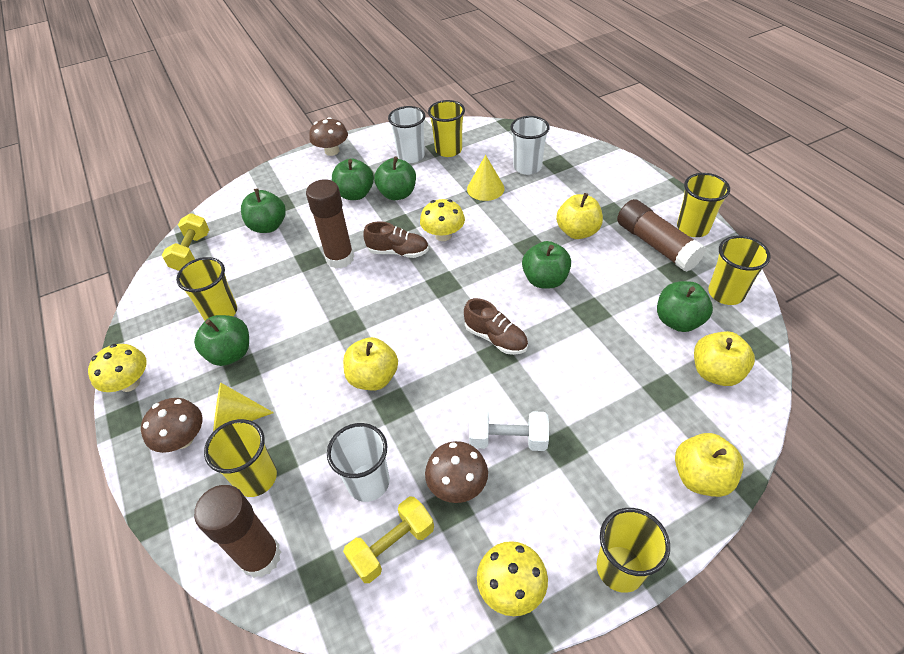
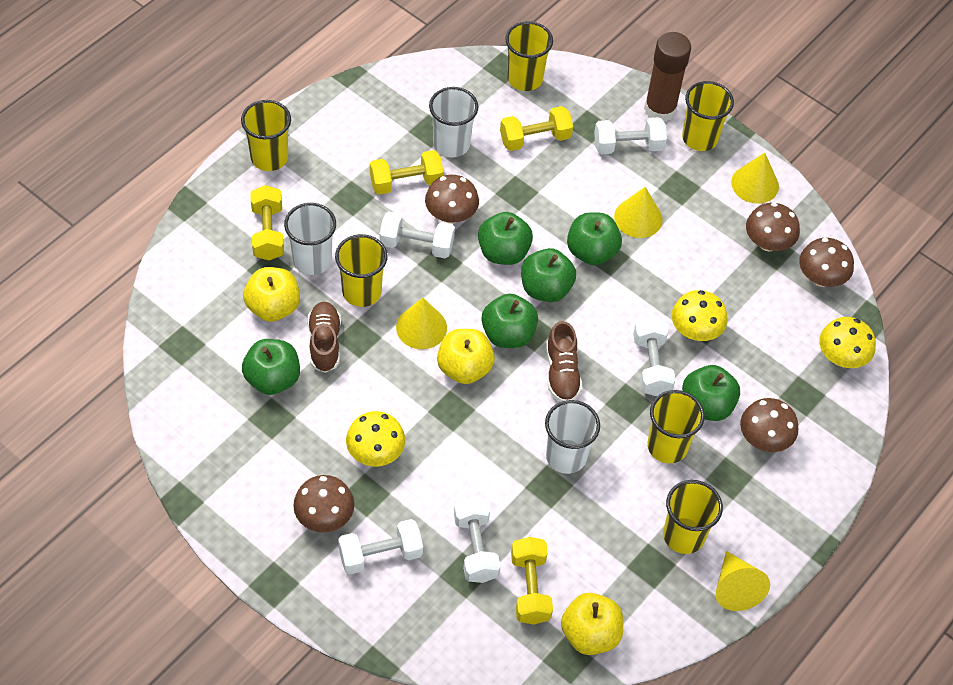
brown glue stick: [194,485,281,578] [306,179,354,269] [617,199,706,272] = 3 -> [644,32,691,122] = 1
brown mushroom: [141,398,202,453] [309,117,348,156] [425,441,488,503] = 3 -> [293,475,355,532] [425,175,479,224] [740,398,798,452] [746,203,800,252] [799,238,854,287] = 5
white dumbbell: [469,409,549,451] = 1 -> [338,519,423,575] [379,212,455,258] [454,497,500,583] [594,117,667,154] [633,317,675,396] = 5
yellow apple: [343,337,398,390] [556,193,603,239] [675,433,744,497] [694,331,755,386] = 4 -> [243,267,300,322] [437,329,495,384] [561,593,623,655] = 3
yellow cone: [213,382,274,431] [467,155,505,201] = 2 -> [396,298,447,349] [614,187,663,238] [716,551,770,611] [731,153,779,204] = 4
yellow dumbbell: [162,213,209,271] [343,497,434,583] = 2 -> [250,185,284,260] [370,150,443,194] [500,106,573,151] [511,537,553,625] = 4

